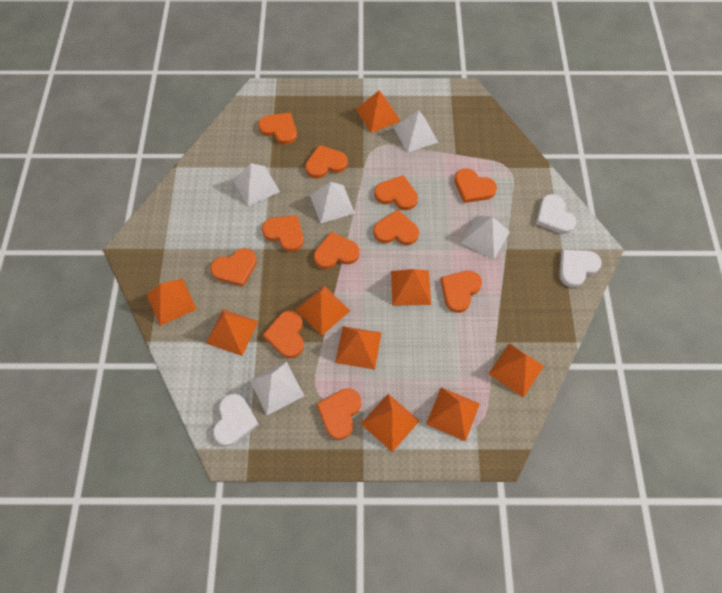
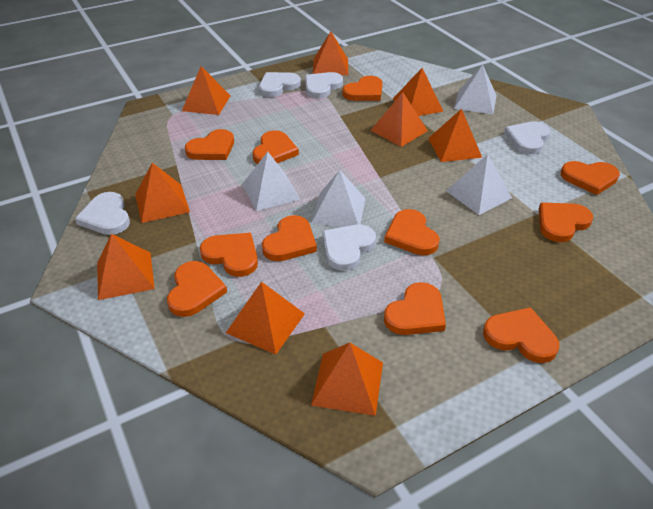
white heart: [213,394,259,446] [536,194,576,234] [559,250,602,287] = 3 -> [75,192,130,235] [259,72,301,97] [305,72,343,99] [322,225,376,271] [504,121,550,154] = 5
white pyramid: [233,163,280,206] [250,362,304,415] [310,182,355,224] [394,110,438,153] [461,216,510,259] = 5 -> [242,151,301,211] [311,170,366,227] [446,154,512,215] [454,65,497,114] = 4

